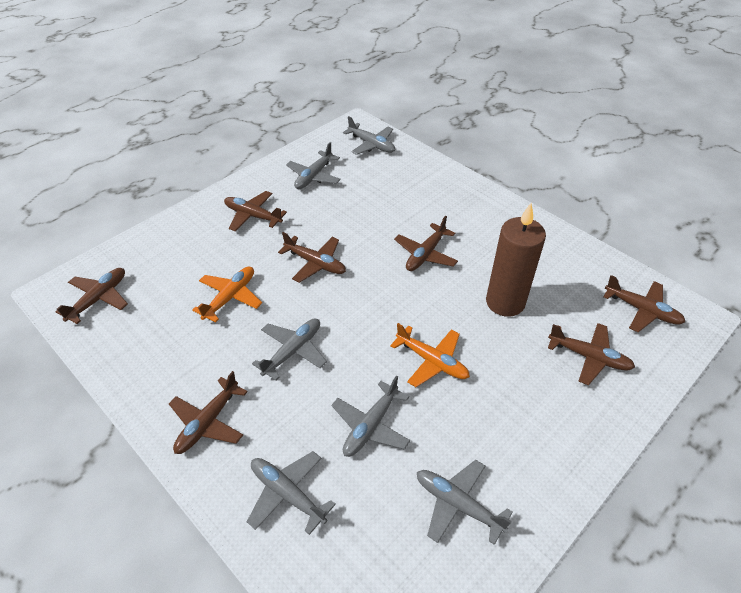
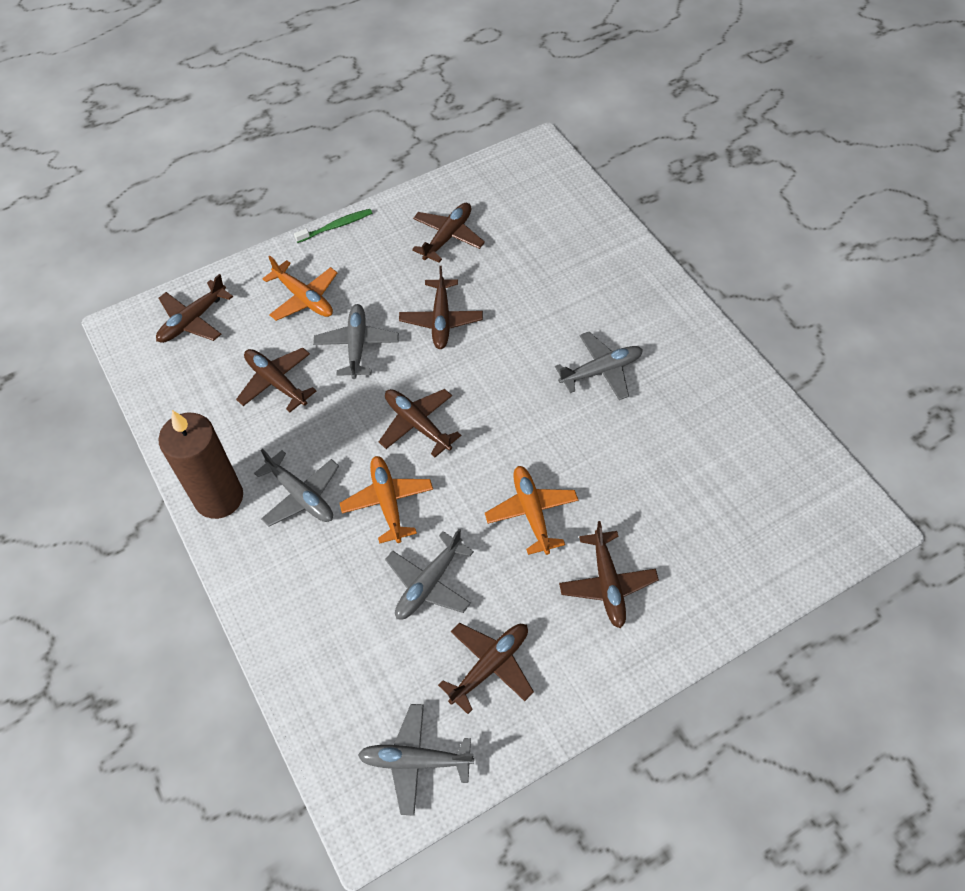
green toothbrush: none = 0 -> [294,209,372,243] = 1
grey plane: [247,451,336,535] [252,318,327,381] [286,142,341,189] [332,376,410,457] [343,116,395,155] [417,460,513,545] = 6 -> [254,449,339,526] [313,304,399,379] [358,704,474,816] [385,529,474,620] [555,332,643,400] = 5
orange plane: [192,267,262,322] [390,323,470,387] = 2 -> [262,256,338,321] [340,456,433,544] [485,466,578,555] = 3

